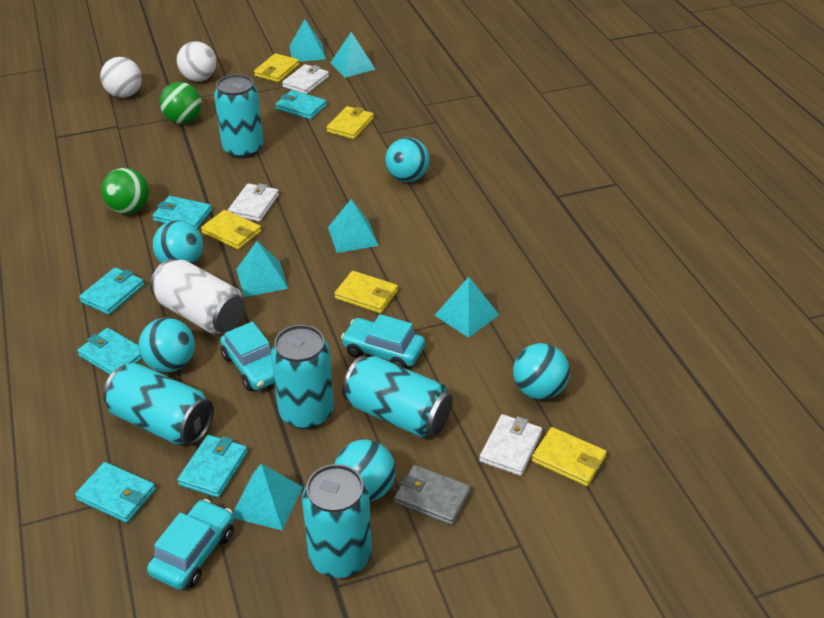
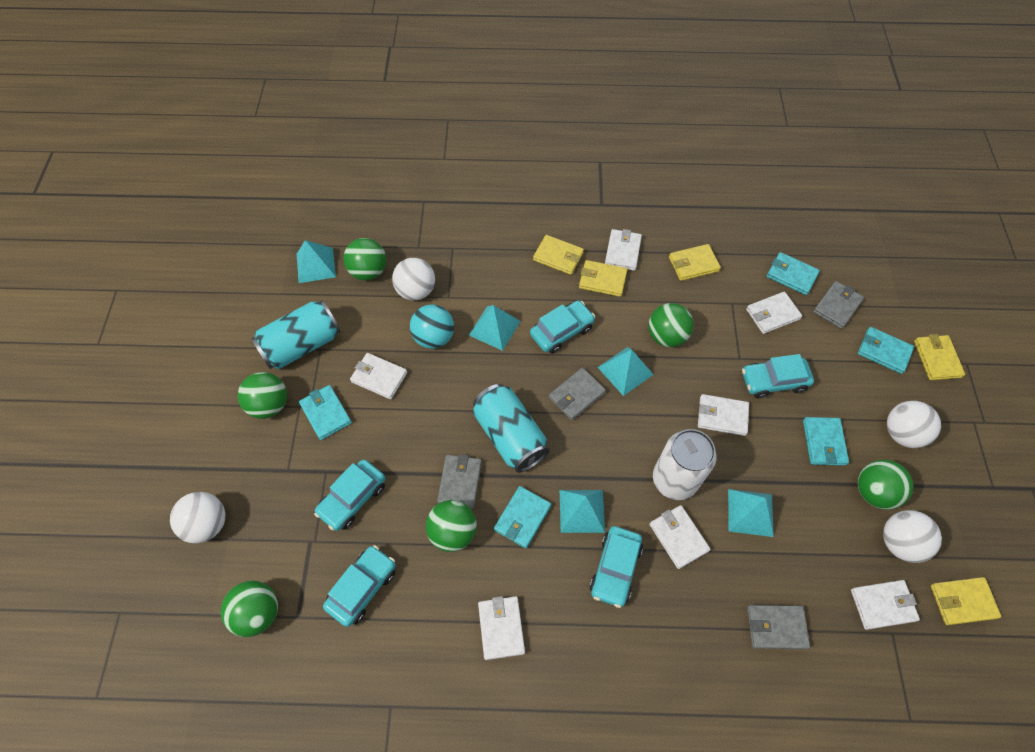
green ball: [101,168,149,214] [160,82,202,124] = 2 -> [221,581,278,637] [238,372,287,419] [343,238,386,281] [426,500,477,552] [648,303,694,347] [858,460,914,510] = 6
grey wallet: [394,465,471,525] = 1 -> [437,454,482,508] [549,368,606,420] [747,605,810,649] [813,281,864,329] = 4
turquoise ball: [138,318,195,372] [153,220,203,264] [335,439,396,502] [385,137,430,182] [513,343,570,400] = 5 -> [410,304,454,349] = 1
turquoise can: [103,363,214,445] [214,74,264,158] [271,325,334,429] [302,464,372,578] [342,356,453,438] = 5 -> [251,300,341,369] [473,384,550,473] = 2
turquoise car: [147,499,234,590] [220,322,274,391] [341,314,425,368] = 3 -> [314,459,386,531] [323,545,396,627] [530,300,595,354] [590,526,643,608] [742,354,814,398] = 5
turquoise pyramid: [232,464,303,531] [236,241,288,297] [289,19,326,62] [328,199,379,253] [330,32,375,78] [435,277,499,338] = 6 -> [297,240,336,283] [469,305,521,351] [560,490,605,533] [598,347,654,396] [728,489,774,537] = 5
turquoise wallet: [75,462,156,523] [77,328,142,375] [79,267,144,315] [153,196,212,229] [177,435,248,498] [275,90,327,120] = 6 -> [299,385,352,440] [494,486,551,548] [766,252,820,295] [803,417,849,465] [858,327,914,374] = 5
white ball: [100,57,142,98] [177,41,216,81] = 2 -> [170,492,225,543] [392,258,435,301] [883,510,942,563] [887,401,941,448] = 4
white wallet: [228,183,279,222] [282,64,329,94] [479,414,542,476] = 3 -> [350,353,407,399] [478,596,525,660] [605,229,642,271] [650,505,711,569] [698,394,749,436] [746,292,802,334] [851,580,920,630] = 7

